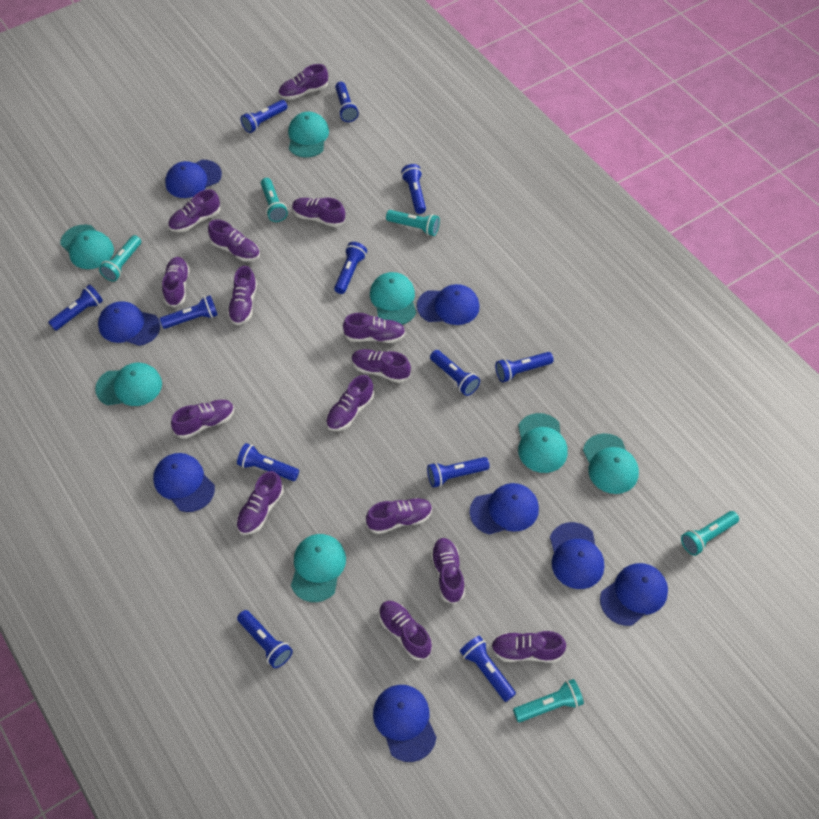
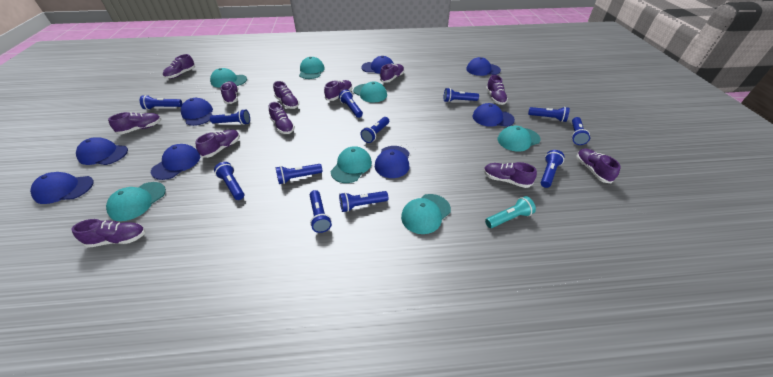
purple shoe: [162,257,190,307] [168,189,220,232] [171,400,234,439] [208,220,260,262] [227,266,257,325] [236,471,284,535] [278,64,328,100] [292,198,345,227] [326,375,374,431] [343,313,405,343] [352,349,411,383] [366,498,432,534] [379,601,432,661] [430,538,465,604] [491,631,566,663] = 15 -> [71,219,145,248] [108,112,161,134] [163,54,195,79] [195,129,240,158] [220,81,238,104] [269,102,295,134] [273,81,299,109] [324,80,352,101] [380,64,404,83] [484,162,537,188] [486,75,508,105] [576,149,621,183] = 12
turquoise flashlight: [99,235,141,282] [261,178,288,222] [386,210,440,236] [513,679,584,722] [681,511,739,556] = 5 -> [485,196,536,228] = 1

